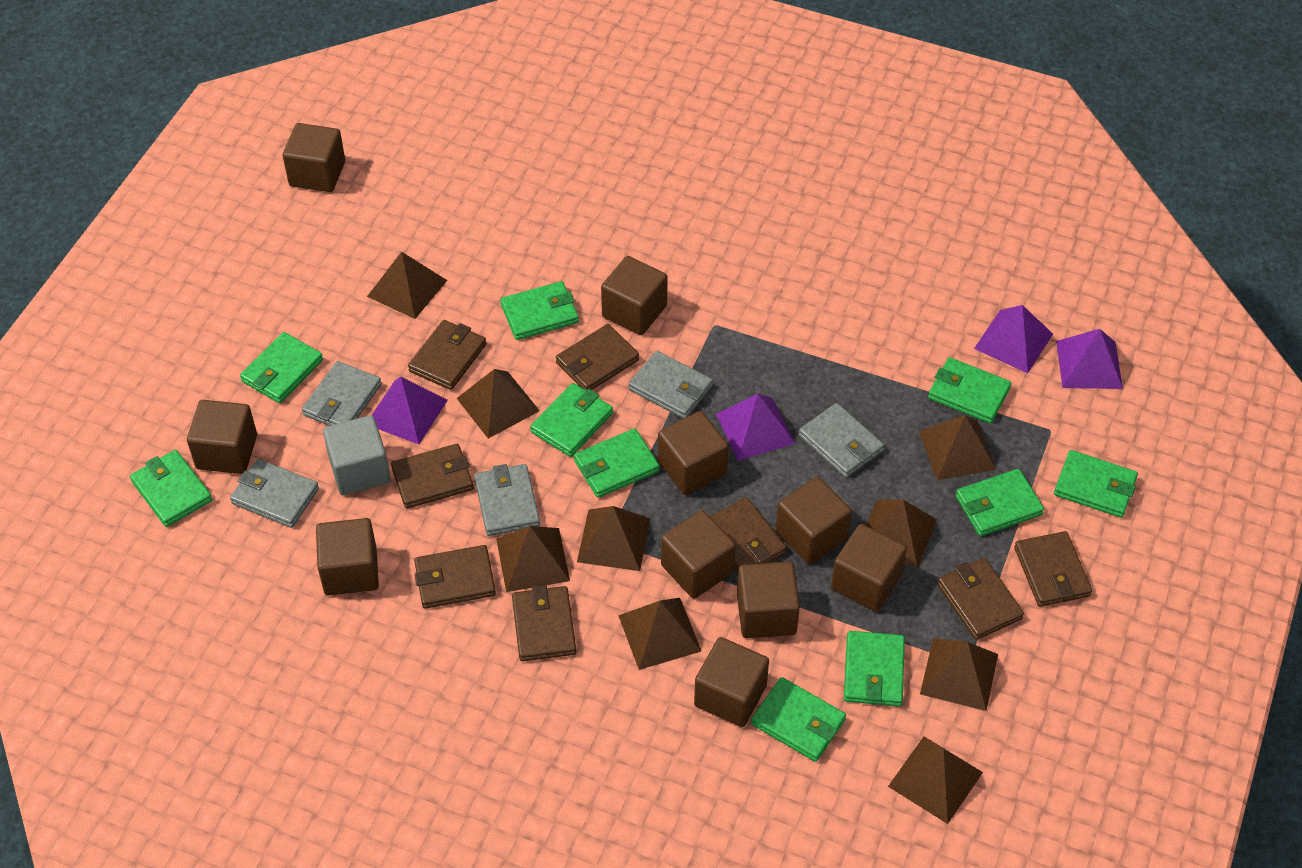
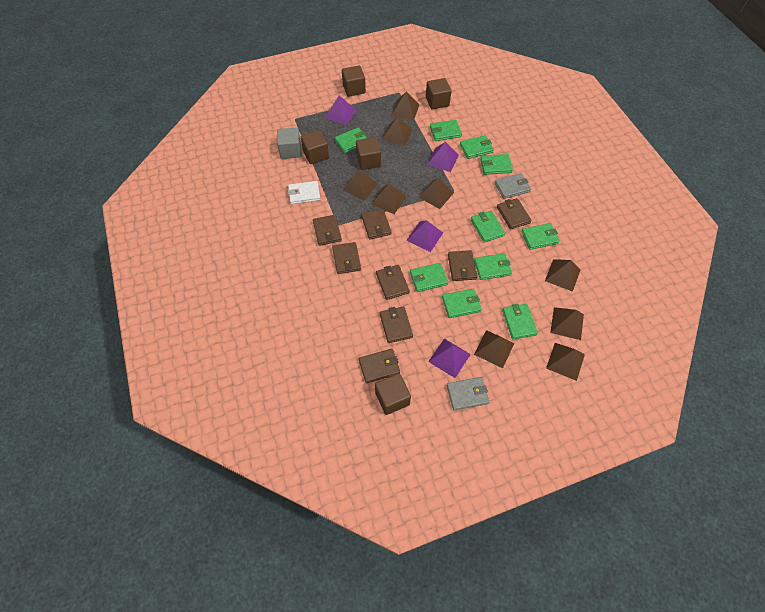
brown cube: [187,400,257,474] [283,123,345,192] [316,518,379,596] [601,256,668,335] [658,411,729,495] [661,510,736,599] [694,637,769,727] [737,562,800,638] [776,477,852,564] [831,524,907,612] = 10 -> [301,130,329,164] [342,65,366,97] [356,137,381,170] [375,373,411,415] [426,78,451,110] = 5
grey wallet: [230,459,319,528] [302,361,382,426] [474,464,540,536] [628,351,713,419] [799,403,884,478] = 5 -> [447,377,489,411] [495,173,531,199] = 2
white wallet: none = 0 -> [288,181,320,204] = 1

